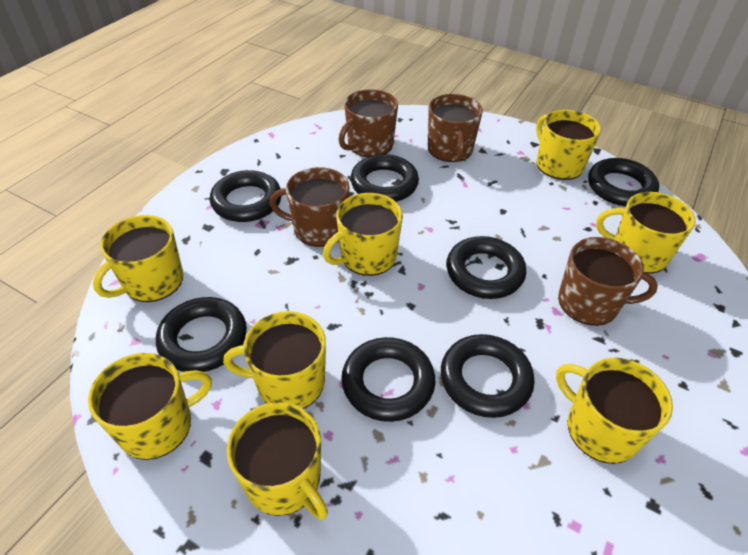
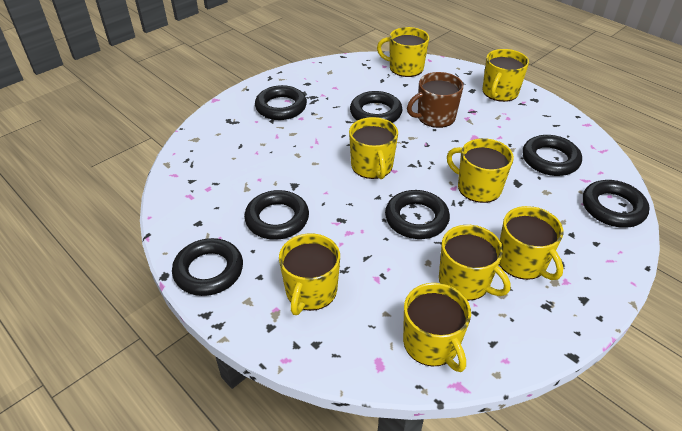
brown mug: [269,167,350,247] [339,89,398,157] [428,94,483,162] [558,237,658,326] = 4 -> [407,72,463,128] = 1

